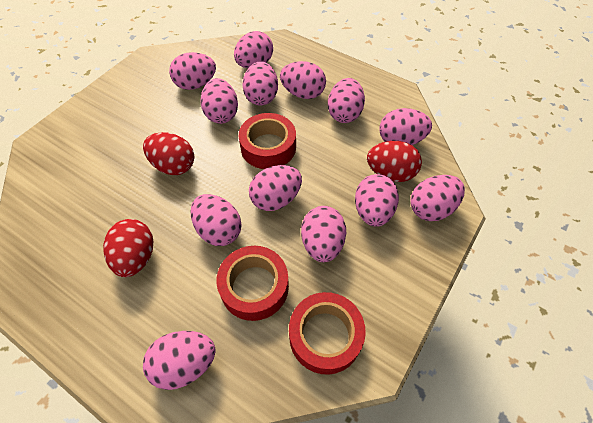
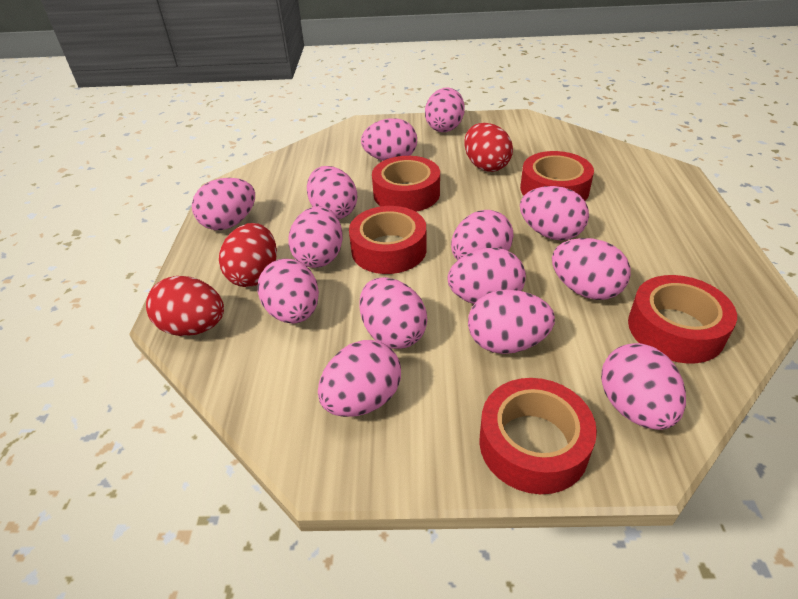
pink egg: [143,331,216,390] [169,52,216,90] [191,194,242,246] [200,78,238,124] [234,31,273,68] [242,61,278,106] [249,165,302,211] [280,61,326,99] [301,206,346,262] [328,78,365,123] [355,174,399,227] [380,108,432,145] [410,175,465,221] = 13 -> [192,178,255,230] [258,259,319,323] [288,206,343,268] [307,166,357,219] [318,340,401,417] [359,277,427,349] [361,118,417,161] [425,87,465,132] [448,248,526,304] [451,210,514,260] [468,290,555,354] [520,186,589,240] [552,238,631,300] [601,343,686,430] = 14
red tape: [217,246,289,321] [239,113,296,169] [289,292,366,375] = 3 -> [349,206,427,274] [372,156,440,212] [479,378,597,494] [520,151,594,201] [628,275,737,364] = 5

